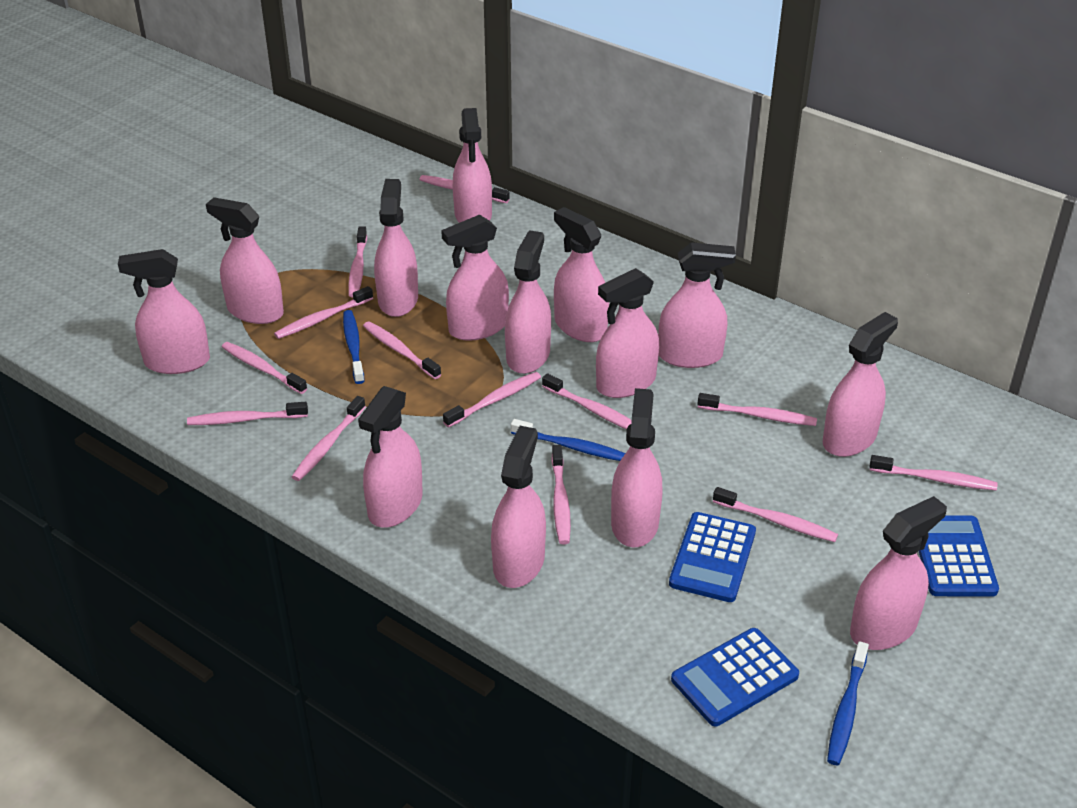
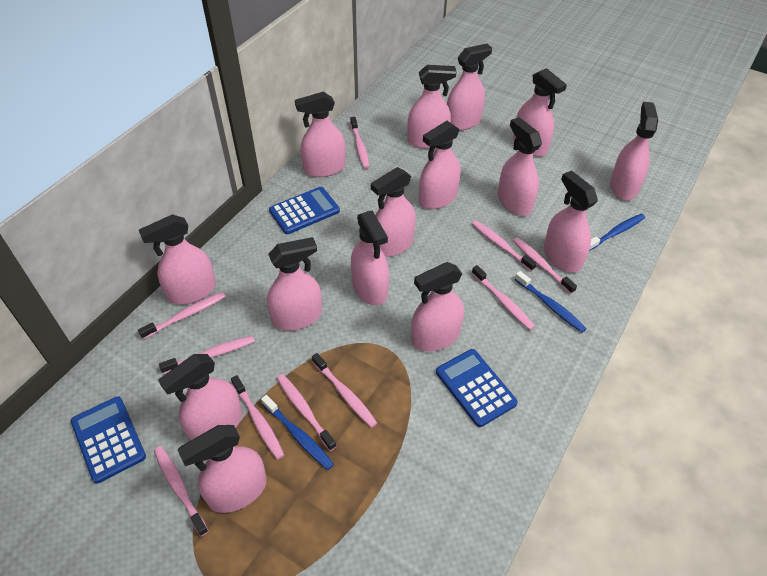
pink spray bottle: [118,249,210,374] [206,197,284,324] [358,386,423,528] [374,179,418,317] [441,214,509,341] [453,108,492,223] [491,426,546,588] [505,230,551,374] [554,207,609,342] [596,268,659,398] [611,388,663,547] [658,242,736,368] [823,312,898,457] [850,496,947,650] = 14 -> [139,214,216,305] [158,354,242,441] [177,425,267,513] [267,237,322,331] [295,92,346,177] [351,210,389,305] [371,167,416,257] [407,65,457,149] [411,262,464,352] [419,121,460,209] [447,44,492,131] [498,117,542,216] [513,68,567,156] [544,170,598,273] [610,102,658,200] = 15
pink toothbrush: [187,402,308,425] [222,342,307,394] [274,286,373,339] [292,396,366,481] [348,226,367,298] [363,321,441,379] [419,175,510,203] [443,372,541,428] [542,373,632,430] [551,445,571,544] [698,393,817,426] [713,487,838,542] [870,455,998,490] = 13 -> [138,292,226,339] [154,446,208,536] [159,336,255,374] [231,375,284,460] [277,374,336,451] [312,353,377,428] [350,117,369,169] [472,220,537,271] [472,265,535,330] [513,237,577,294] = 10

